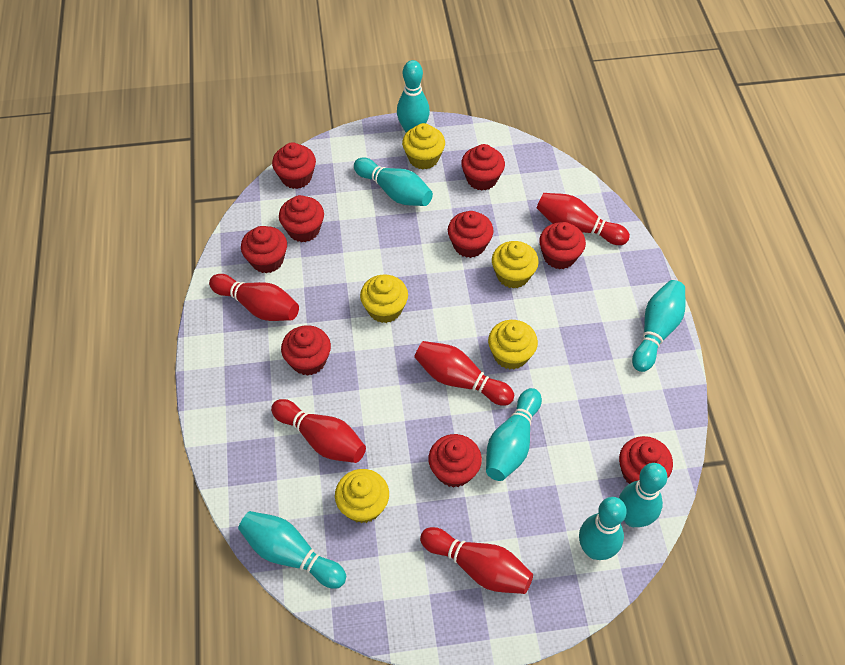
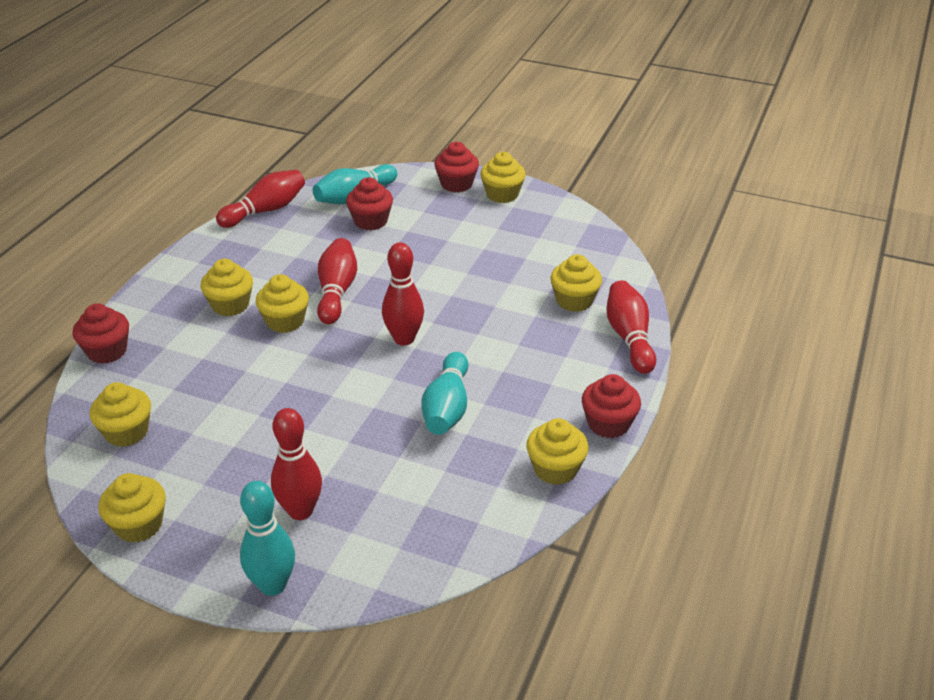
red cupcake: [241,226,287,273] [272,142,316,189] [279,195,324,242] [281,325,331,376] [429,434,482,488] [448,211,494,258] [461,144,505,191] [539,222,586,269] [619,436,673,484] = 9 -> [72,303,129,364] [346,177,393,230] [434,142,479,192] [582,374,641,438] = 4
turquoise bowling pin: [238,511,346,589] [354,158,433,206] [397,60,430,132] [486,388,542,481] [579,497,627,560] [619,463,668,527] [632,280,686,372] = 7 -> [240,481,295,596] [313,164,397,204] [421,352,468,435] = 3
yellow cupcake: [335,469,389,523] [360,274,408,323] [402,123,445,170] [488,320,538,370] [492,241,539,289] = 5 -> [90,382,151,447] [98,473,166,543] [201,259,253,316] [256,274,309,333] [480,152,526,203] [526,418,588,485] [550,254,602,312] = 7

